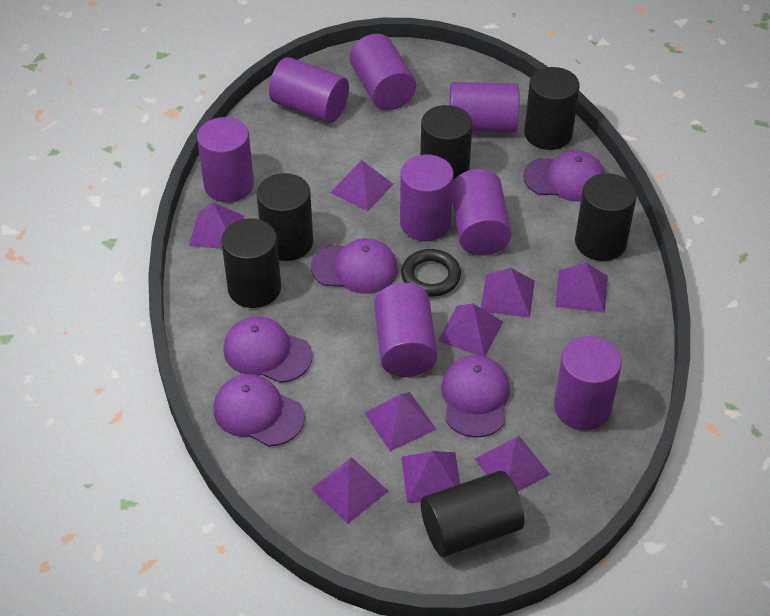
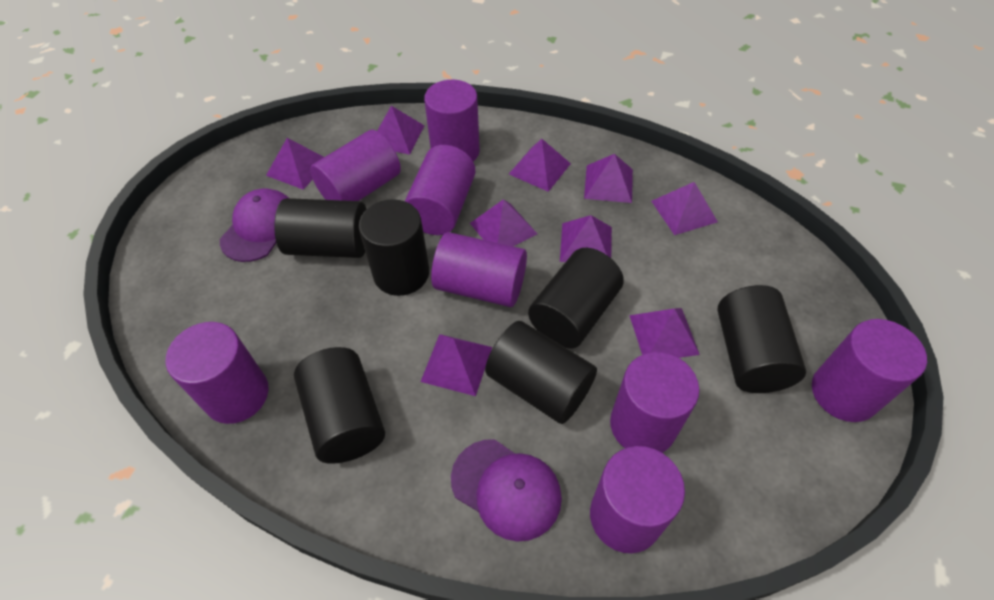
black ring: [401,249,461,297] = 1 -> none = 0
purple cap: [213,374,305,447] [223,316,313,383] [311,238,398,294] [441,355,510,438] [523,151,605,202] = 5 -> [220,189,289,262] [451,439,562,542] = 2

